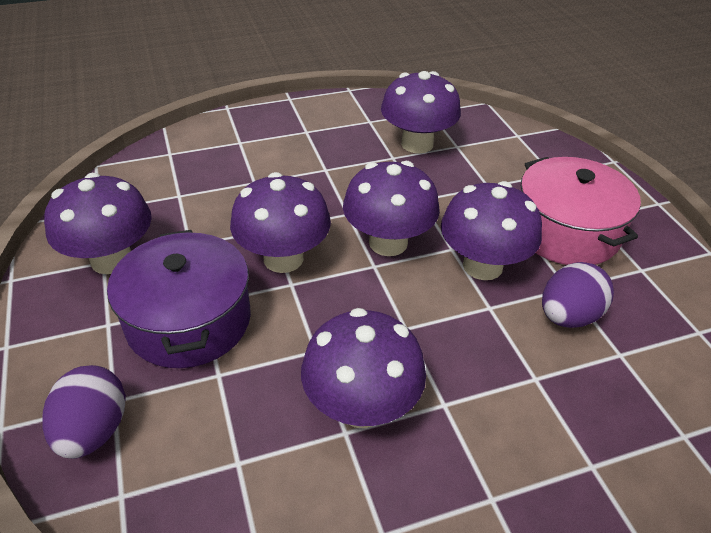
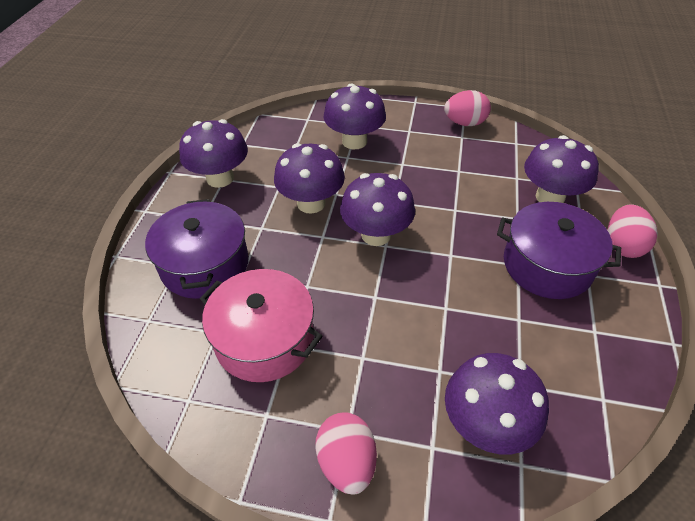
pink egg: none = 0 -> [315,412,377,495] [444,90,491,126] [607,204,658,258] = 3
purple egg: [43,365,126,459] [542,262,614,328] = 2 -> none = 0
purple pot: [107,230,251,368] = 1 -> [145,199,249,299] [497,202,621,299] = 2

